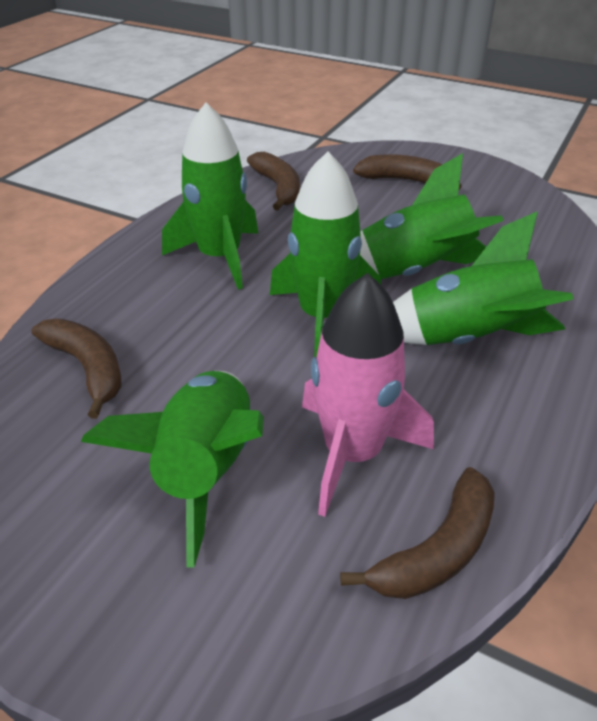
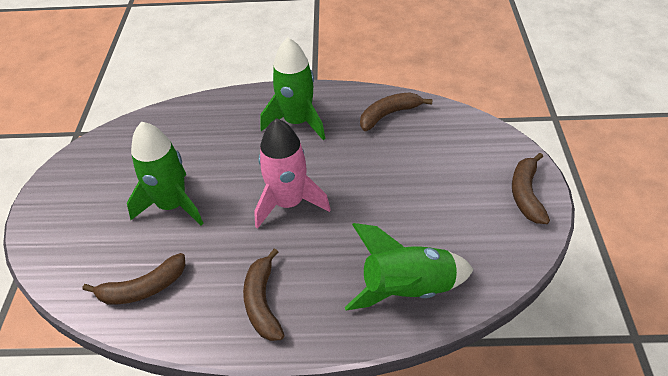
green rocket: [81,371,264,568] [162,103,258,290] [270,152,381,357] [360,153,504,279] [393,211,573,345] = 5 -> [127,122,204,226] [260,38,325,140] [345,223,474,310] = 3

